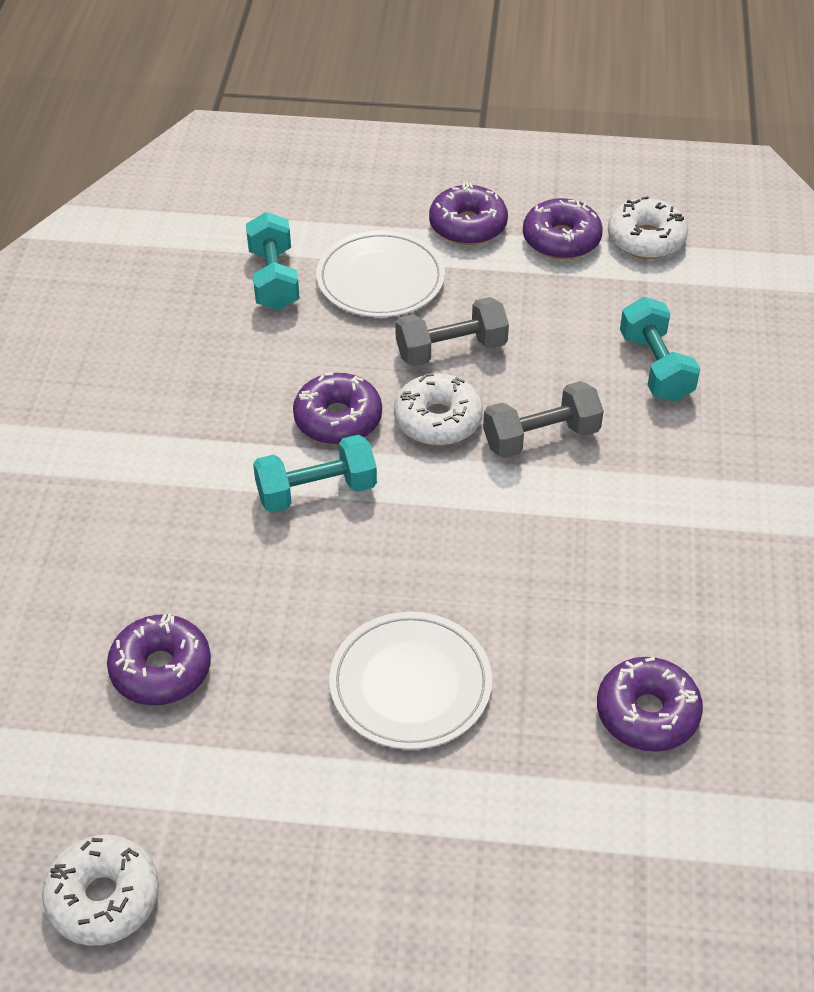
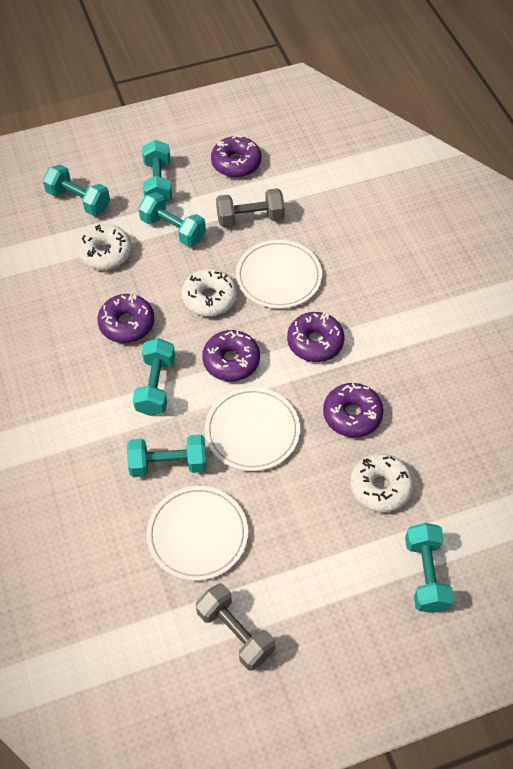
turquoise dumbbell: [246,212,300,310] [253,435,377,513] [620,297,700,402] = 3 -> [43,164,110,216] [127,434,207,477] [133,338,175,416] [138,192,206,247] [142,140,172,202] [405,523,454,613] = 6
white plate: [316,230,445,317] [329,612,492,750] = 2 -> [146,486,248,581] [205,387,300,471] [236,240,322,309] = 3

